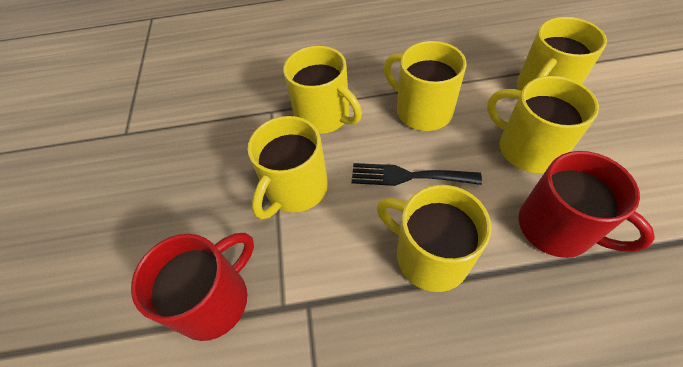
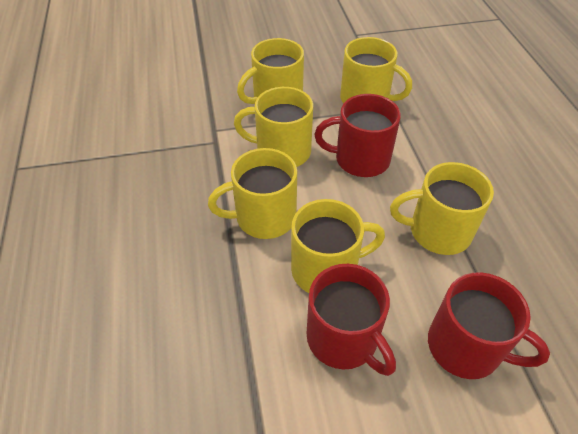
black fork: [352,163,482,186] = 1 -> none = 0
red mug: [131,233,254,341] [519,151,655,258] = 2 -> [307,264,396,376] [315,94,401,177] [428,272,550,379] = 3

